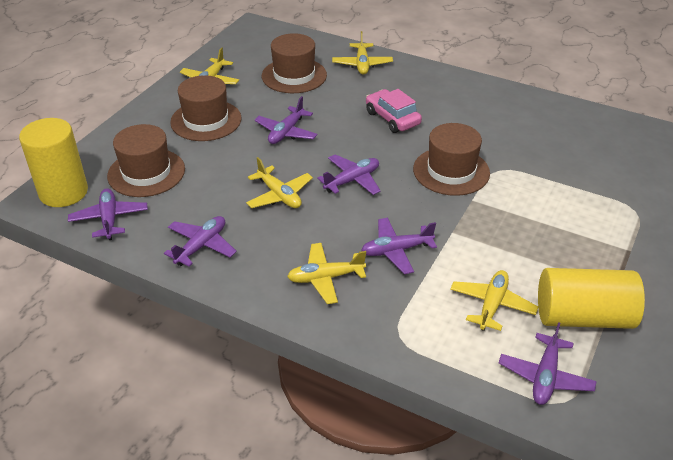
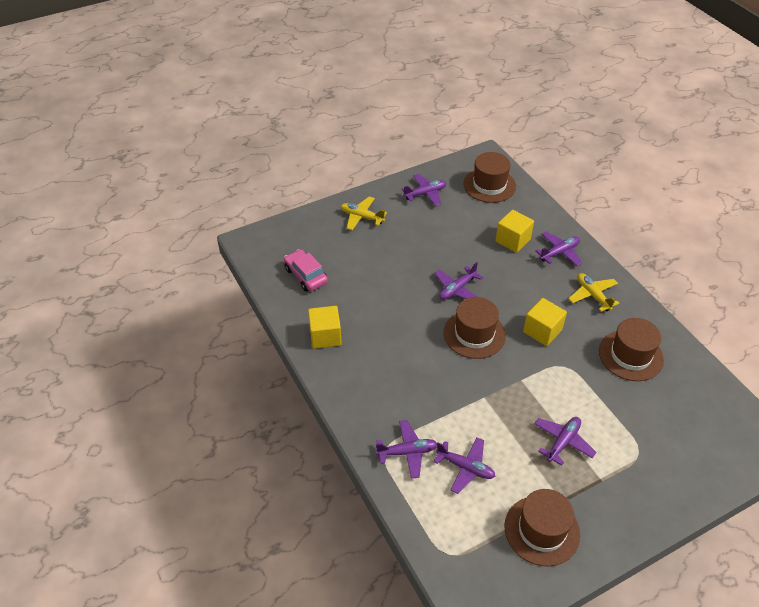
yellow cube: none = 0 -> [308,306,342,349] [495,210,534,253] [523,298,567,346] = 3
yellow cylinder: [19,118,88,207] [538,268,645,329] = 2 -> none = 0
yellow plane: [180,47,239,84] [246,157,313,208] [287,243,366,304] [332,31,393,75] [450,270,538,331] = 5 -> [341,196,387,230] [568,273,620,312] = 2

